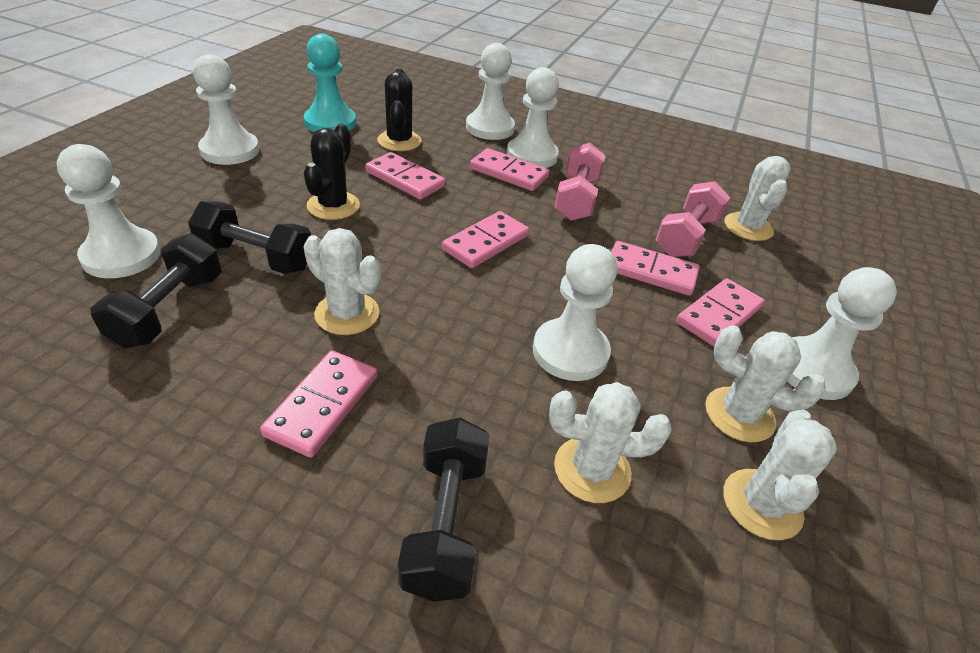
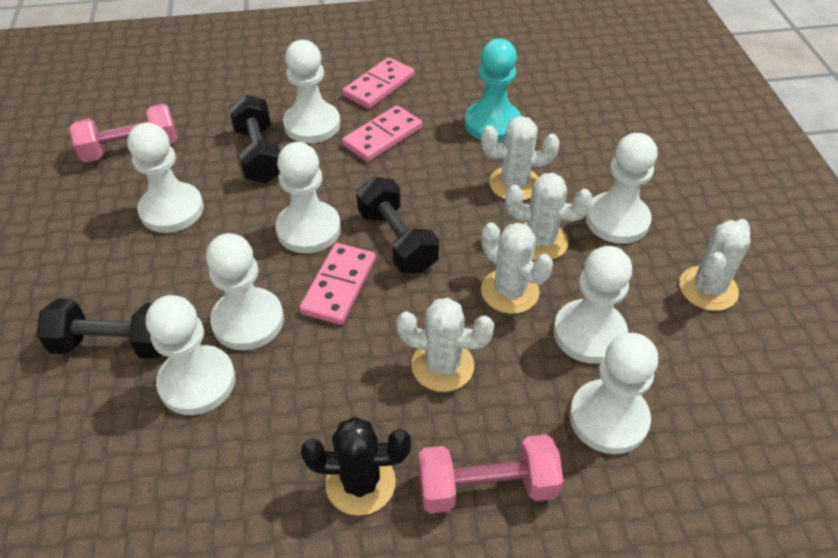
black cactus: [304,124,360,220] [377,69,422,151] = 2 -> [301,417,411,516] = 1
pink domino: [260,351,377,458] [365,152,445,200] [442,211,529,268] [470,148,549,191] [611,241,700,296] [676,278,765,346] = 6 -> [299,243,376,325] [342,57,414,109] [342,105,422,162] = 3
white pawn: [57,144,161,278] [193,54,259,165] [466,43,515,140] [506,67,559,168] [533,244,617,381] [787,267,897,400] = 6 -> [127,123,204,233] [146,295,235,415] [206,233,284,350] [275,142,341,253] [283,40,340,143] [553,246,632,364] [570,333,658,454] [585,133,657,244] = 8

